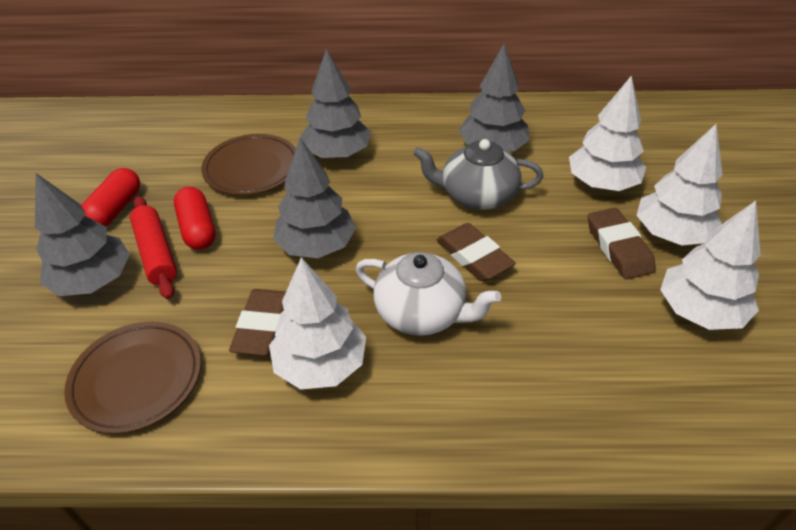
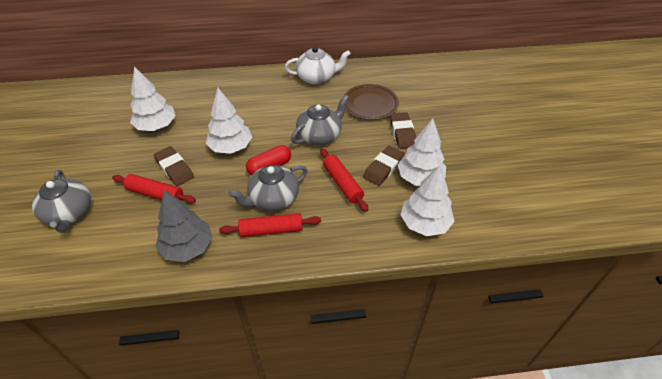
brown plate: [64,322,201,434] [201,134,296,195] = 2 -> [345,84,399,120] = 1
grey teapot: [413,139,544,210] = 1 -> [32,170,91,233] [228,165,308,211] [291,94,349,145] = 3
grey tree: [35,173,130,296] [273,138,356,258] [301,49,371,159] [459,44,530,152] = 4 -> [155,190,213,262] = 1
red capsule: [81,168,140,227] [174,187,216,250] = 2 -> [246,145,291,175] = 1
red rolling pin: [130,196,177,299] = 1 -> [112,174,196,203] [219,213,321,237] [320,149,368,212] = 3

